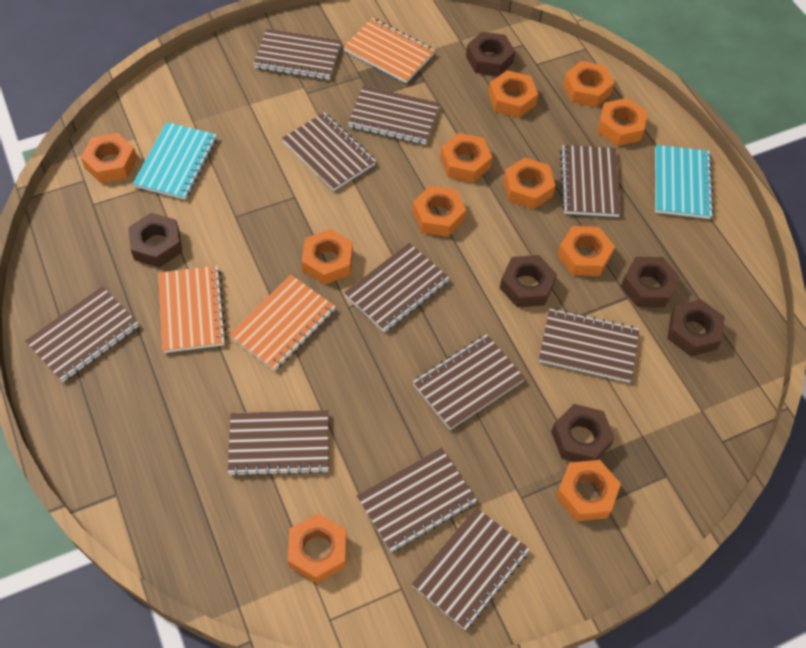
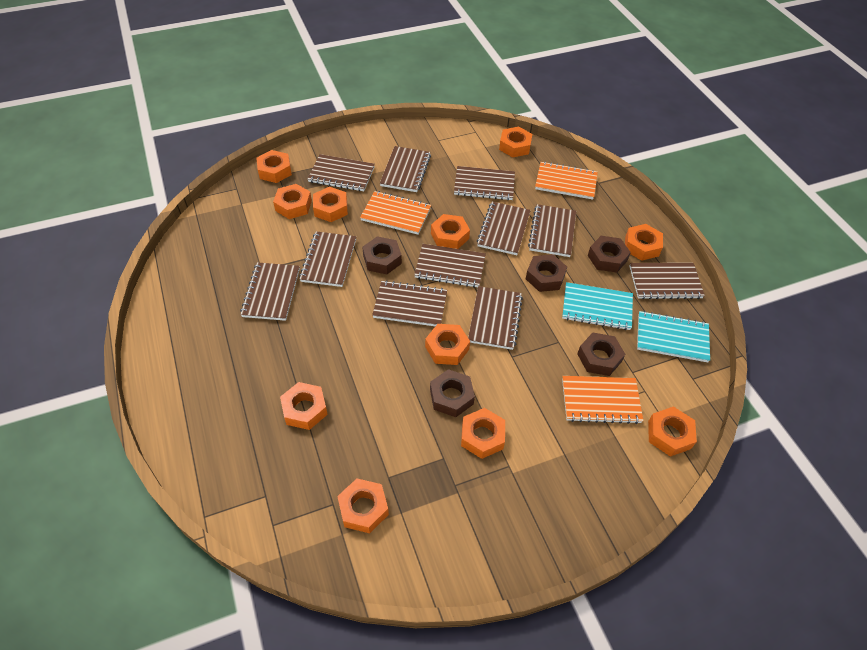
brown nut: [128,213,182,267] [466,32,515,76] [500,255,557,307] [551,404,615,462] [621,257,680,307] [667,299,725,356] = 6 -> [362,236,402,274] [430,369,475,417] [526,254,567,292] [577,333,625,376] [588,236,631,272] = 5

